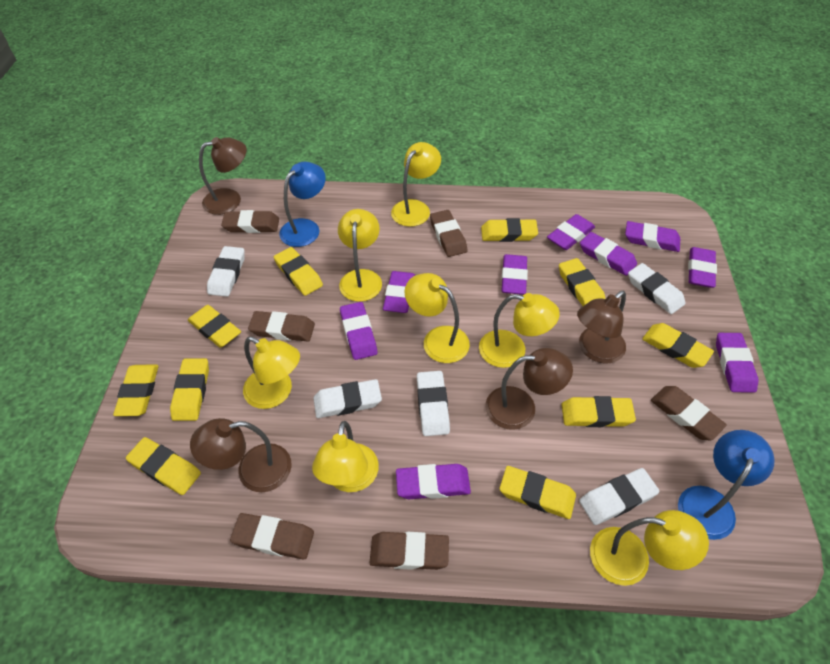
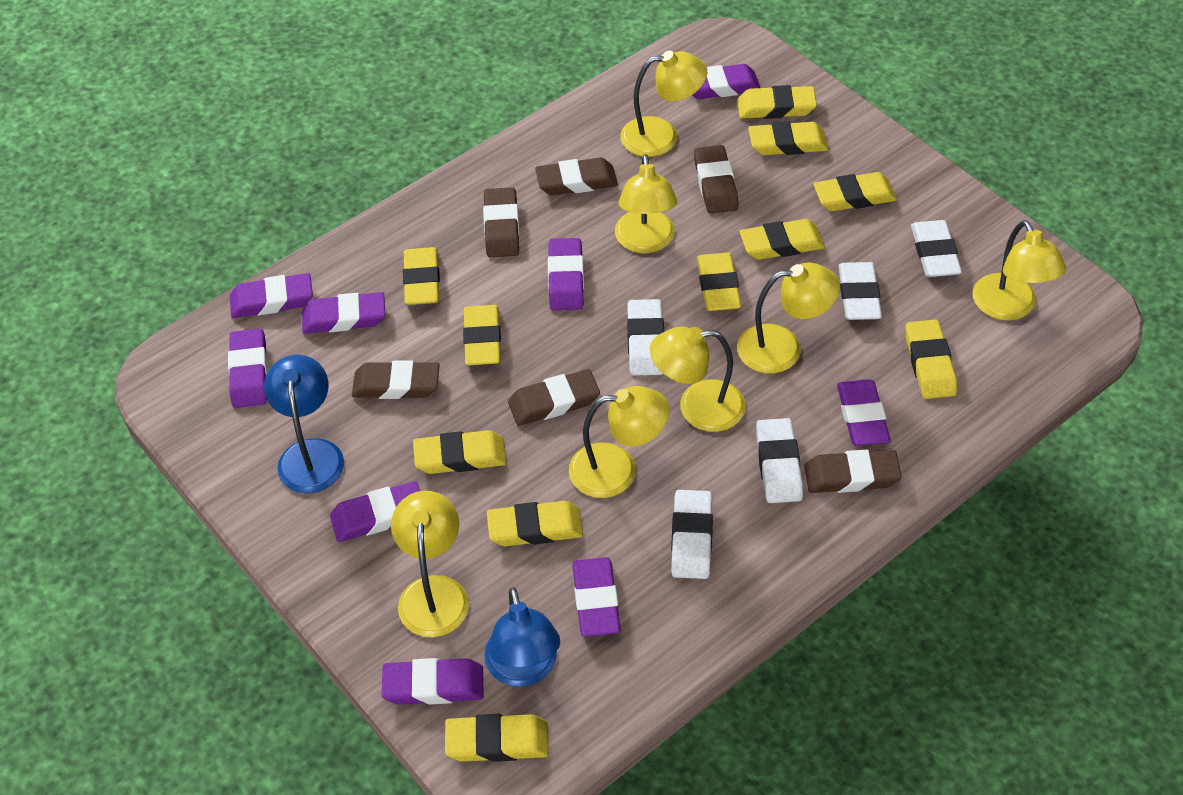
brown lamp: [190,418,292,492] [199,137,247,215] [486,348,573,430] [577,291,626,364] = 4 -> none = 0
yellow eraser: [113,364,159,416] [126,437,201,495] [170,358,209,421] [188,305,241,348] [274,247,323,296] [481,218,538,242] [500,466,576,519] [559,258,606,306] [561,396,636,427] [642,323,714,368] = 10 -> [403,247,440,305] [413,430,506,474] [445,714,549,762] [463,305,501,365] [487,501,583,546] [697,253,741,311] [737,85,817,119] [740,219,825,260] [748,121,828,155] [813,172,897,211] [906,319,957,399] = 11

